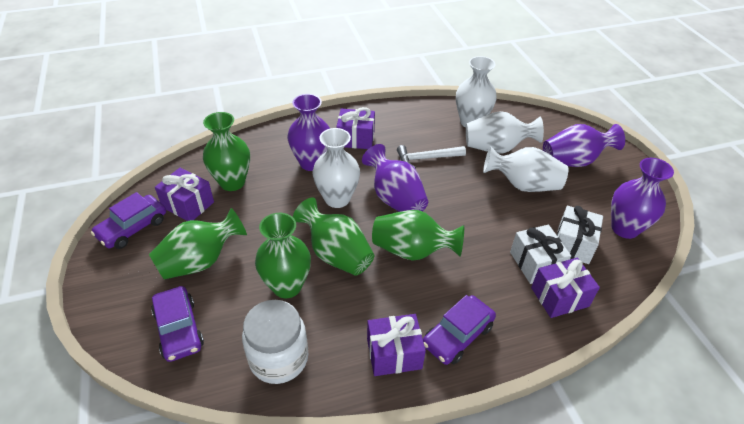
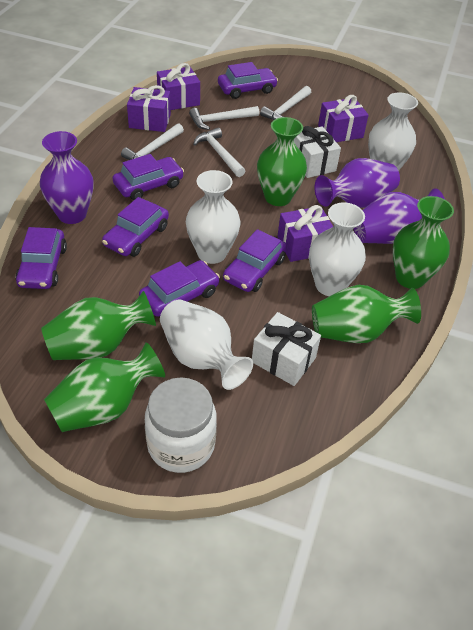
purple car: [91,192,166,249] [151,286,204,362] [423,295,496,365] = 3 -> [15,227,67,289] [102,197,169,257] [112,154,184,200] [139,260,220,317] [218,62,278,99] [223,229,287,292] = 6
purple vase: [287,94,330,171] [362,144,428,212] [543,124,625,167] [611,158,674,239] = 4 -> [40,131,94,224] [315,158,400,208] [354,188,445,244] = 3
white hammer: [397,145,466,168] = 1 -> [121,123,184,160] [189,106,259,130] [193,127,245,177] [260,86,311,120] = 4

